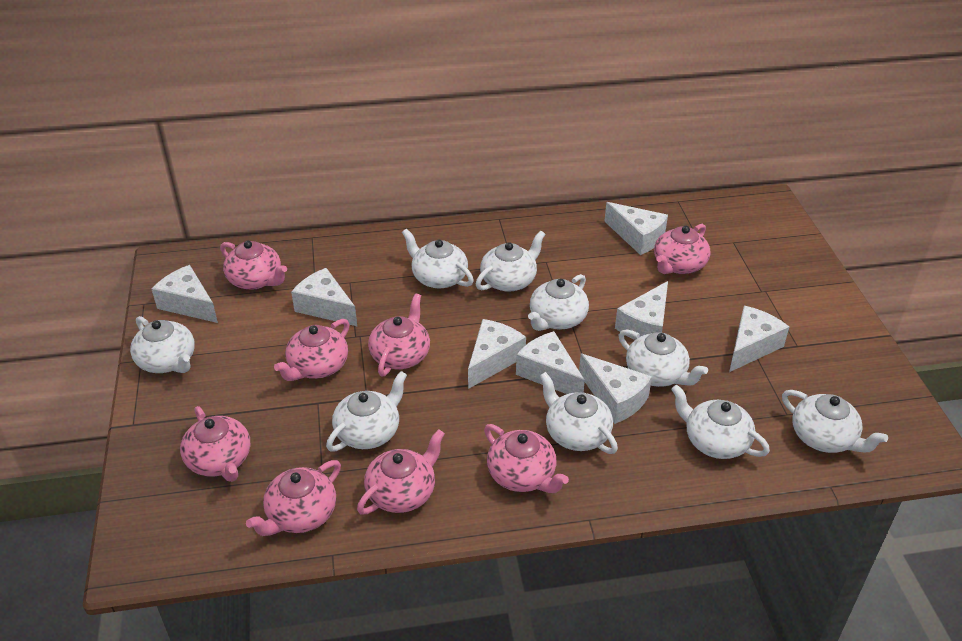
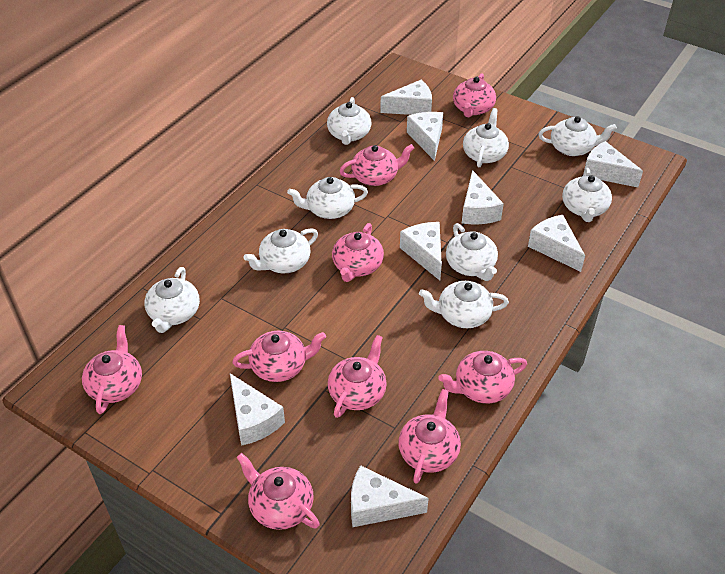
pink teapot: [180,406,251,482] [220,240,287,289] [246,460,341,536] [274,319,350,381] [357,429,445,514] [368,294,430,376] [484,424,569,493] [654,224,710,274] = 8 -> [82,325,142,414] [232,331,326,382] [237,453,320,530] [328,335,387,418] [332,223,384,282] [340,144,414,186] [398,389,461,484] [438,351,527,403] [453,73,496,117] = 9

